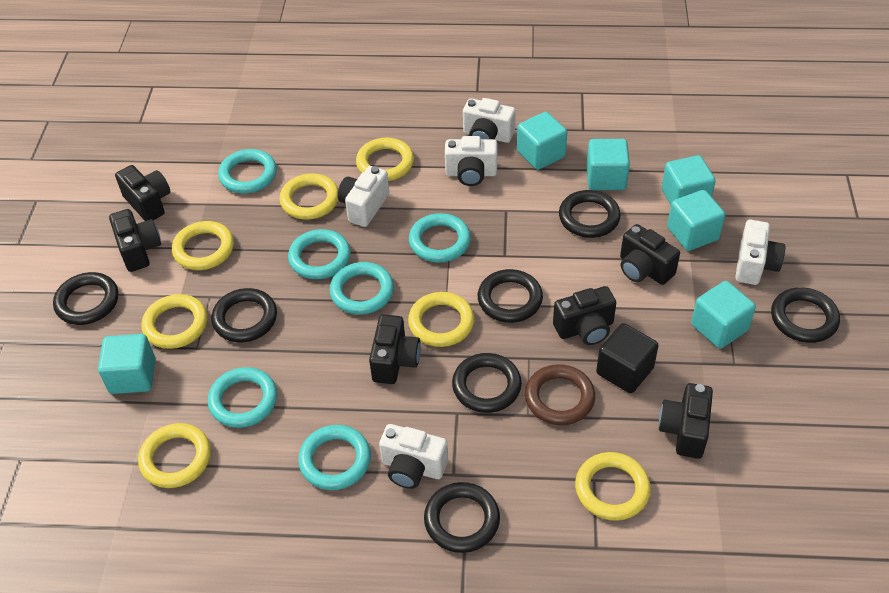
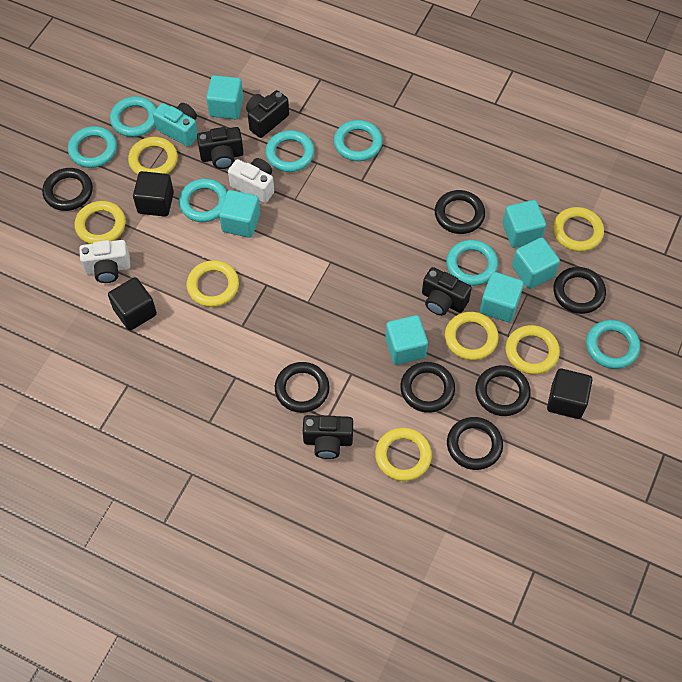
black camera: [109,209,161,272] [115,165,170,221] [369,314,421,384] [553,286,616,345] [620,224,680,285] [659,383,713,459] = 6 -> [197,127,244,169] [246,90,289,138] [303,415,353,459] [422,267,472,316] = 4
black cube: [596,323,659,393] = 1 -> [108,277,157,331] [133,171,174,217] [547,368,592,419] = 3
brown ring: [525,364,595,425] = 1 -> none = 0
turquoise camera: none = 0 -> [153,103,198,147] = 1
turquoise ring: [208,367,277,428] [218,149,277,194] [288,229,351,279] [298,425,371,490] [330,262,394,315] [409,213,471,263] = 6 -> [68,126,117,168] [110,96,156,137] [179,179,227,222] [265,130,315,172] [334,120,383,161] [446,240,498,286] [586,320,640,369] = 7
white camera: [338,166,389,227] [379,424,448,489] [445,136,497,186] [463,98,516,143] [735,220,785,285] = 5 -> [79,240,130,283] [228,158,274,203] = 2

